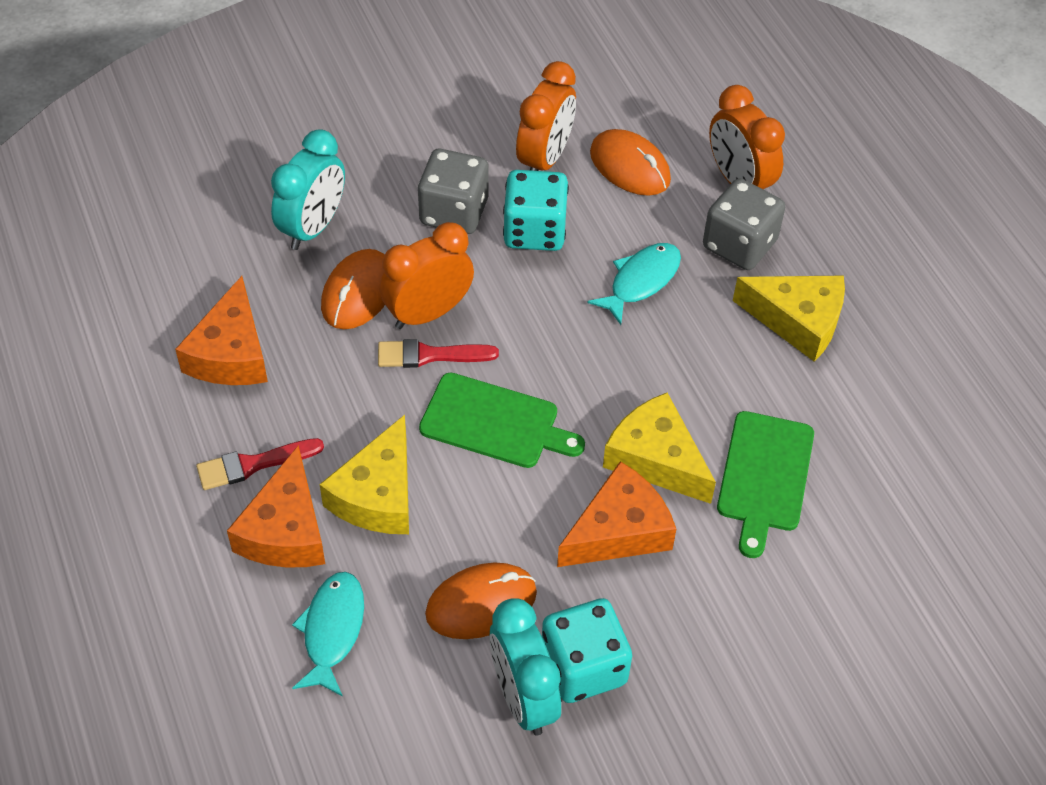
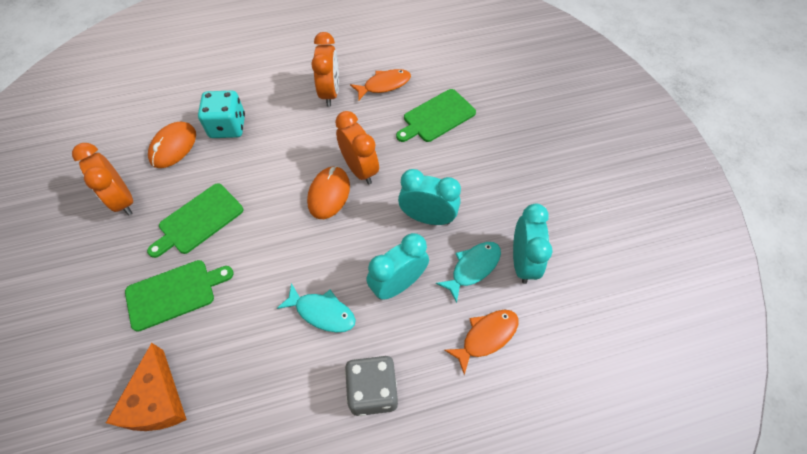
green cutting board: [419,373,585,468] [717,411,814,558] = 2 -> [125,260,234,332] [147,183,244,258] [396,89,476,142] = 3
grey dice: [418,149,489,234] [703,178,786,270] = 2 -> [345,356,398,416] = 1
orange cheese: [175,276,268,385] [227,445,325,568] [557,461,676,567] = 3 -> [106,343,187,431] = 1
orange fish: none = 0 -> [350,69,411,100] [444,310,518,375] = 2
orange mouse: [321,249,385,329] [425,562,537,639] [590,129,671,196] = 3 -> [148,121,196,168] [307,166,350,219] = 2
red brush: [196,438,324,490] [378,339,499,368] = 2 -> none = 0
turquoise clock: [271,129,345,250] [489,598,561,735] = 2 -> [367,233,429,300] [398,169,461,225] [513,204,553,284] = 3
turquoise dice: [503,170,569,251] [542,598,632,703] = 2 -> [198,91,245,138] = 1
yellow cheese: [319,415,409,534] [603,393,716,504] [733,276,845,362] = 3 -> none = 0

